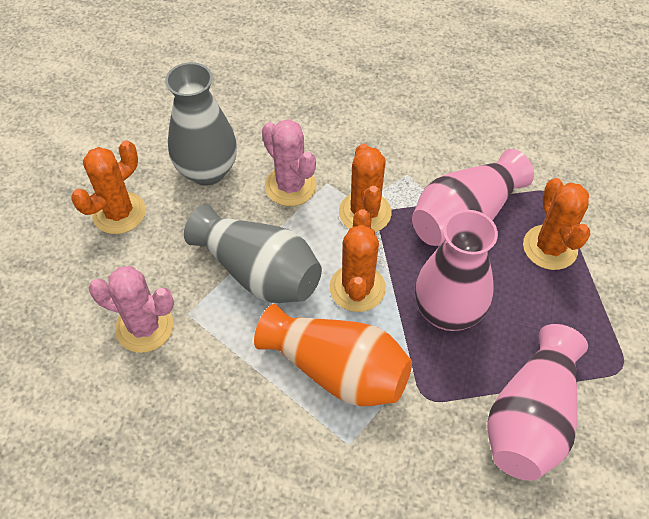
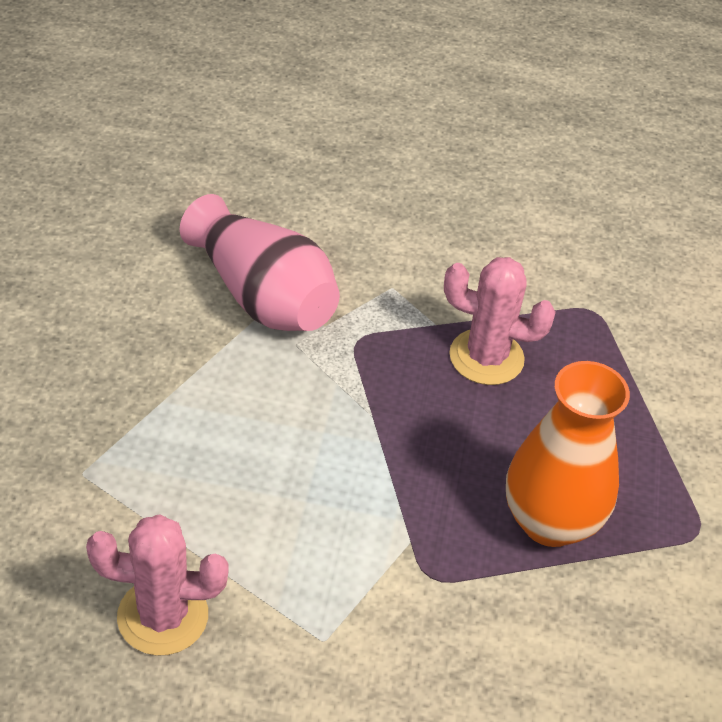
grey vase: [165,62,237,185] [184,204,322,303] = 2 -> none = 0
orange cactus: [71,140,146,234] [329,209,386,312] [339,143,392,232] [523,178,590,270] = 4 -> none = 0
pink vase: [412,149,534,246] [415,210,498,331] [487,324,588,481] = 3 -> [180,194,340,331] = 1

